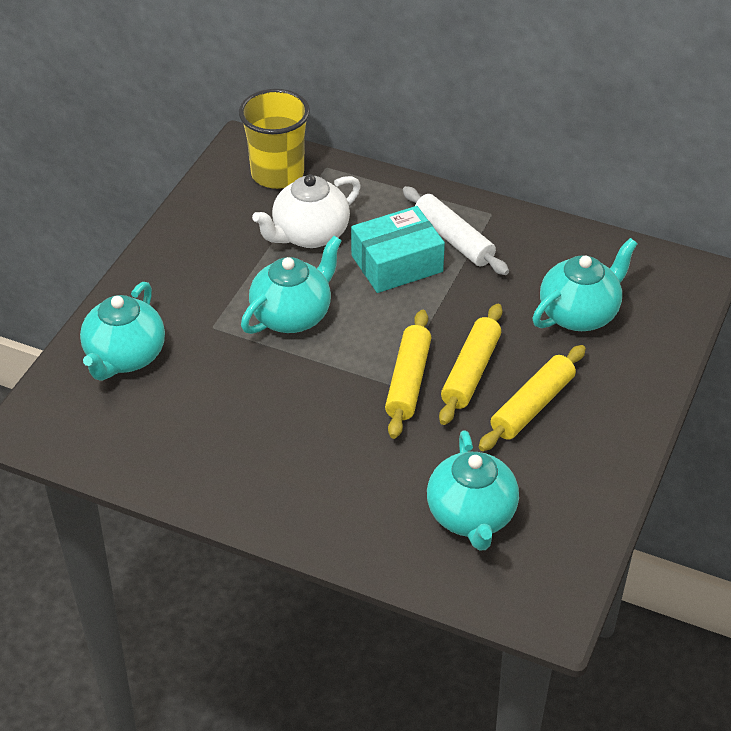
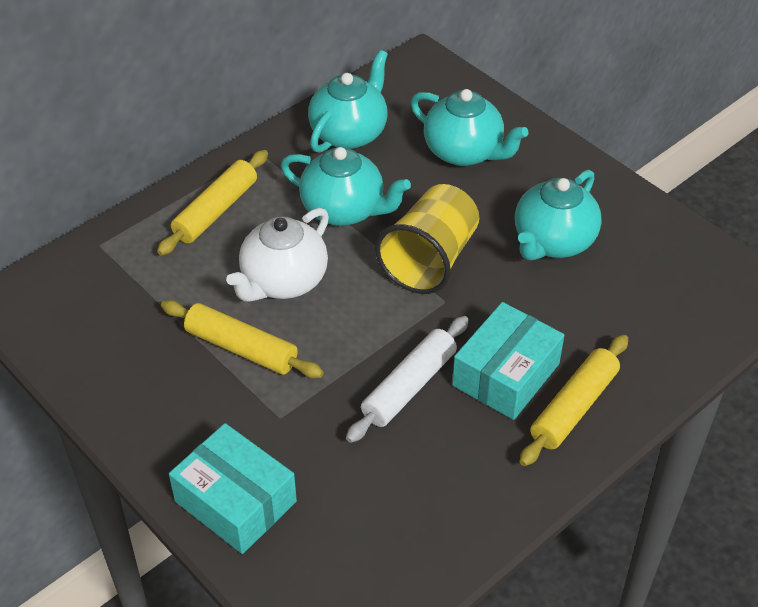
turquoise box: [351,206,445,293] = 1 -> [169,423,297,554] [452,302,564,420] = 2

